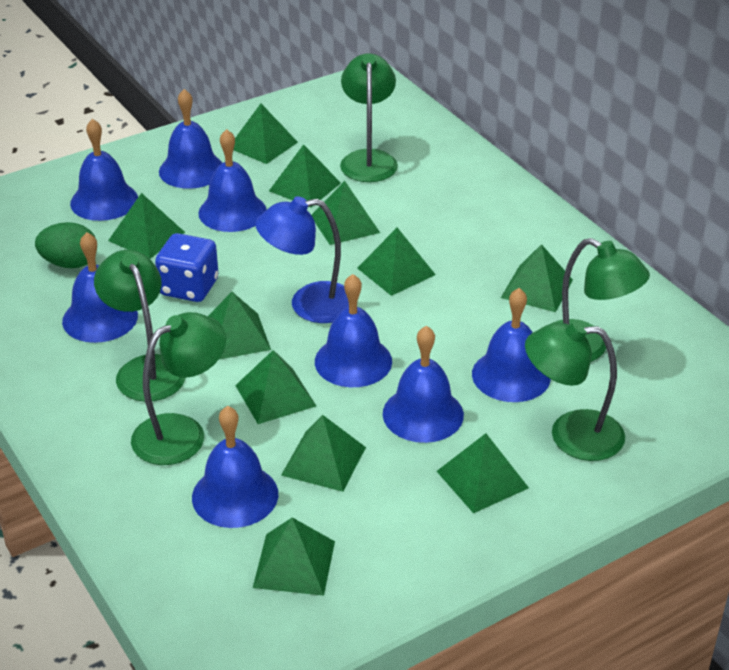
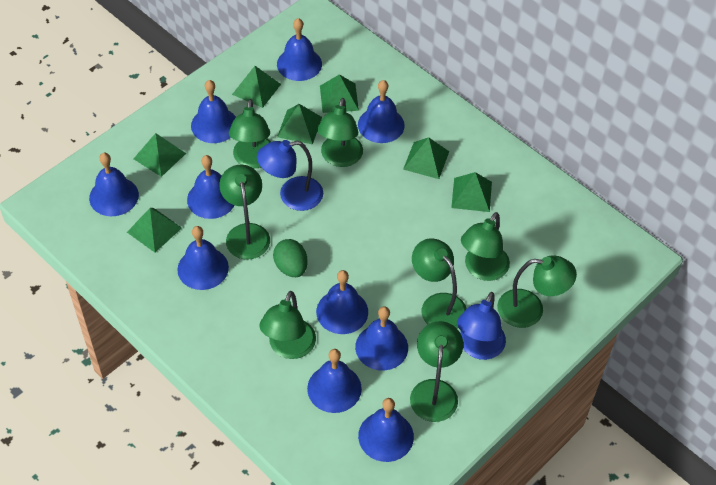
blue bell: [62,232,138,343] [70,119,138,221] [159,89,222,189] [192,406,278,528] [198,129,267,232] [315,274,392,387] [383,326,464,443] [472,288,551,402] = 8 -> [89,153,139,216] [177,226,229,290] [187,155,234,219] [191,80,236,143] [277,18,322,81] [307,349,362,413] [316,270,368,334] [355,306,408,371] [358,80,405,143] [358,398,414,462] = 10
blue dice: [155,233,218,302] = 1 -> none = 0
blue lamp: [256,196,349,323] = 1 -> [257,140,323,211] [457,292,506,360] = 2
green lamp: [94,250,186,402] [131,312,226,465] [340,53,398,182] [525,321,625,461] [551,238,650,362] = 5 -> [219,165,270,260] [229,99,271,169] [260,291,316,359] [317,98,363,167] [410,321,463,422] [412,238,467,329] [461,212,510,281] [497,255,577,328] = 8
green pyramid: [108,193,185,259] [208,292,271,359] [233,104,298,164] [235,350,316,424] [253,517,335,596] [269,144,341,207] [281,415,366,492] [312,181,380,245] [357,228,436,296] [436,433,529,513] [501,244,573,312] = 11 -> [127,208,182,252] [134,133,186,177] [232,66,281,108] [277,104,322,145] [320,74,359,113] [403,137,449,179] [451,172,492,212] = 7

